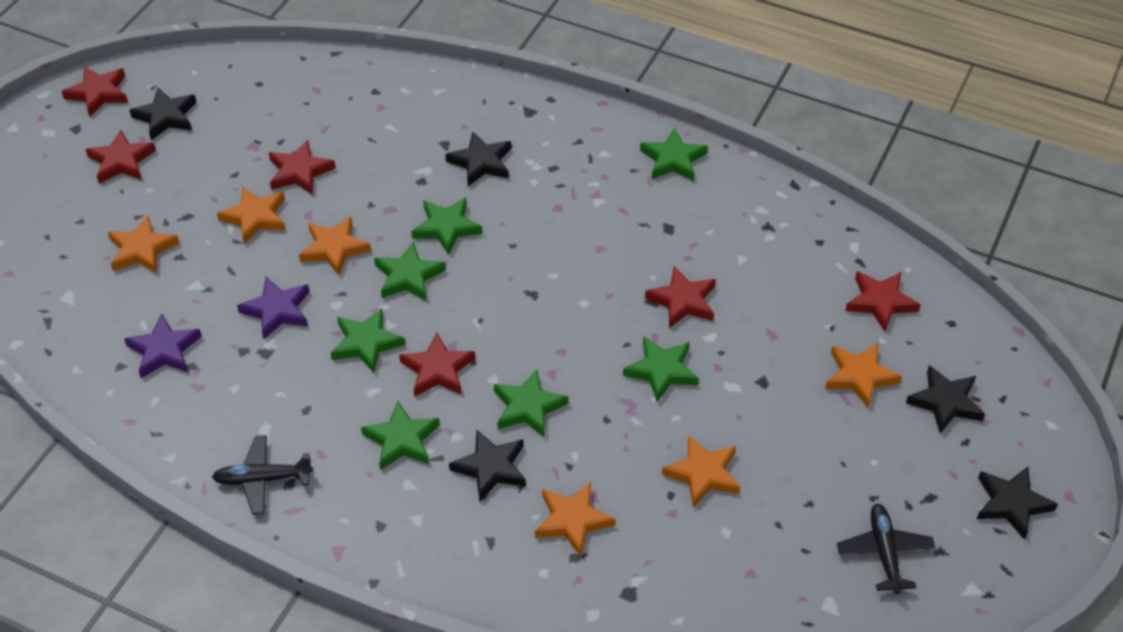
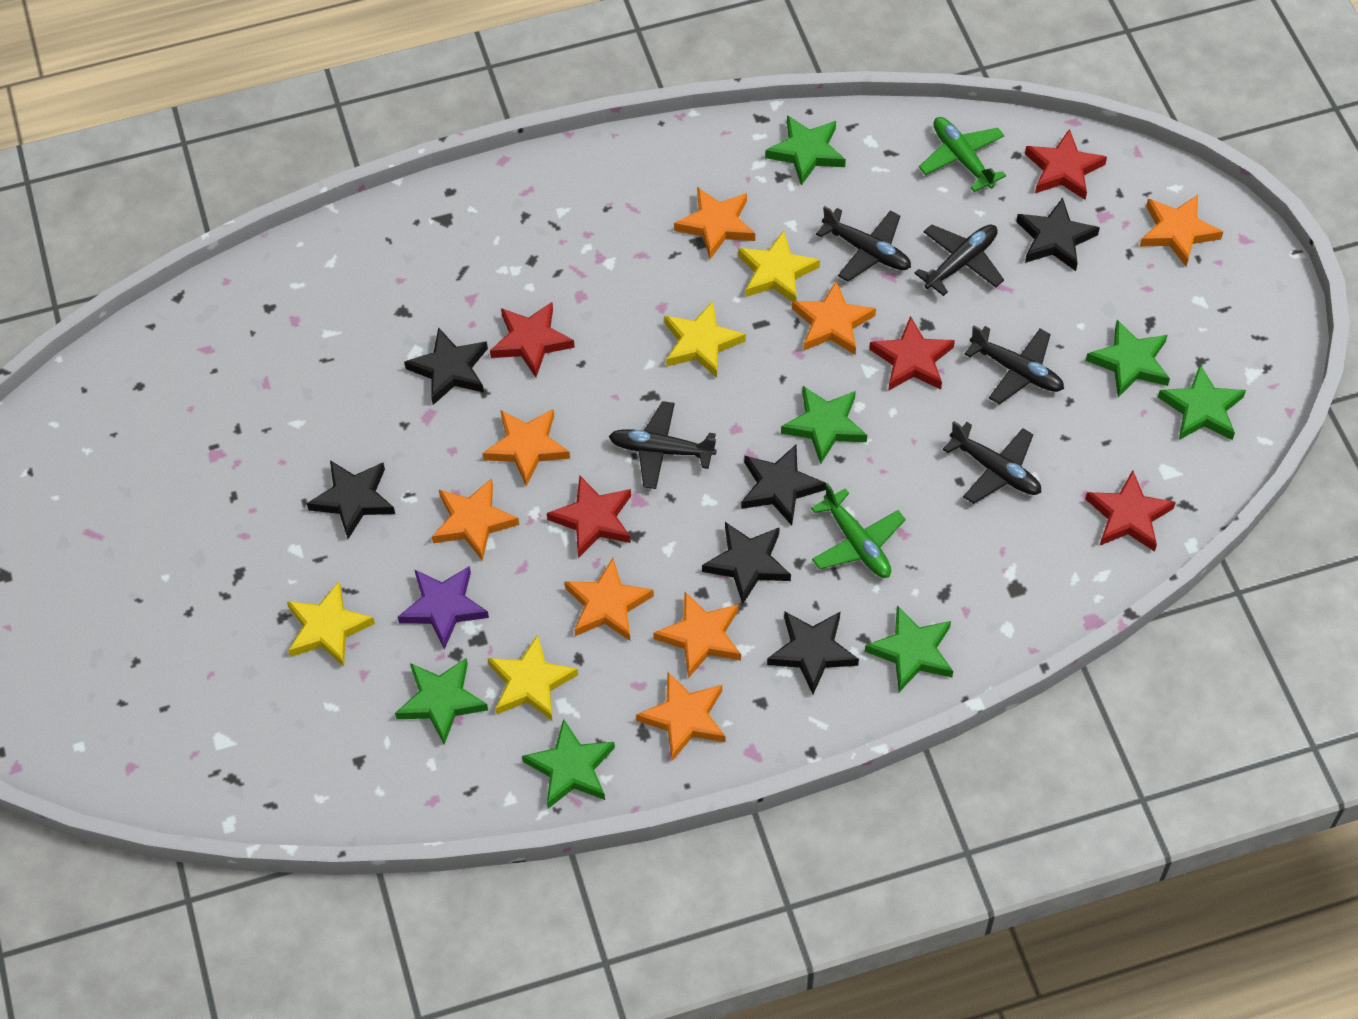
black plane: [212,435,313,515] [837,503,935,594] = 2 -> [609,401,717,489] [816,206,911,282] [914,224,1004,296] [943,421,1041,504] [964,325,1064,404] = 5
black star: [129,88,197,140] [445,131,511,186] [449,430,526,501] [906,365,985,434] [977,467,1058,540] = 5 -> [307,460,395,539] [404,327,488,405] [702,522,791,605] [741,445,826,526] [767,611,859,694] [1016,198,1100,271] = 6
green plane: none = 0 -> [811,483,906,578] [919,117,1006,192] = 2
orange star: [108,215,179,274] [217,186,286,244] [299,216,371,276] [535,482,615,557] [662,435,740,508] [825,343,902,408] = 6 -> [432,478,519,561] [483,409,570,486] [564,558,654,641] [636,672,726,761] [653,592,741,678] [674,187,755,259] [792,280,876,355] [1140,195,1223,267] = 8
purple star: [124,314,202,378] [237,277,309,339] = 2 -> [398,566,489,650] = 1
red star: [62,67,128,117] [86,130,156,184] [269,140,336,195] [399,333,475,396] [645,266,716,328] [846,271,921,331] = 6 -> [490,302,575,377] [547,476,631,558] [869,316,955,391] [1025,129,1107,200] [1086,470,1176,552] = 5
yellow star: none = 0 -> [287,582,375,667] [487,635,578,721] [664,301,746,378] [738,231,820,301] = 4

